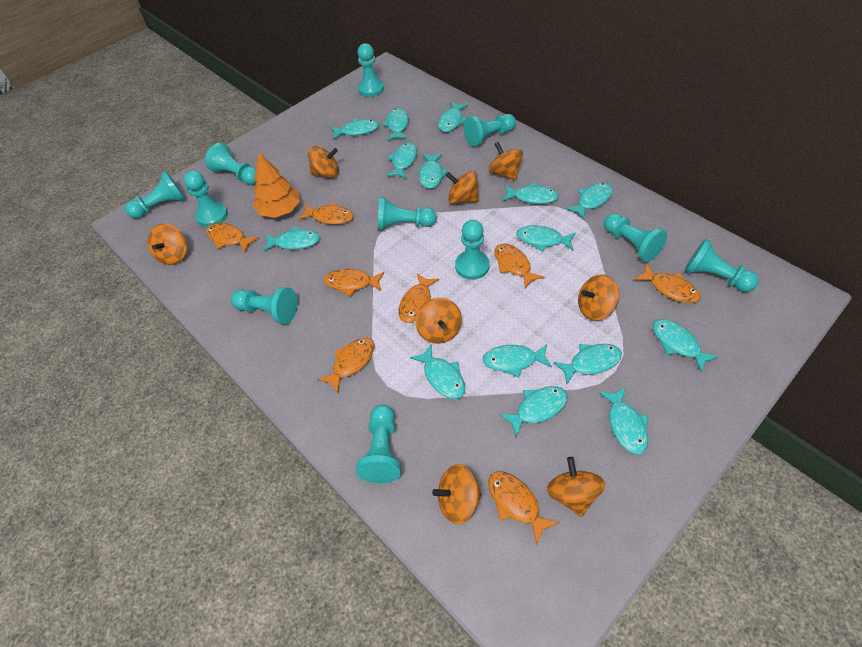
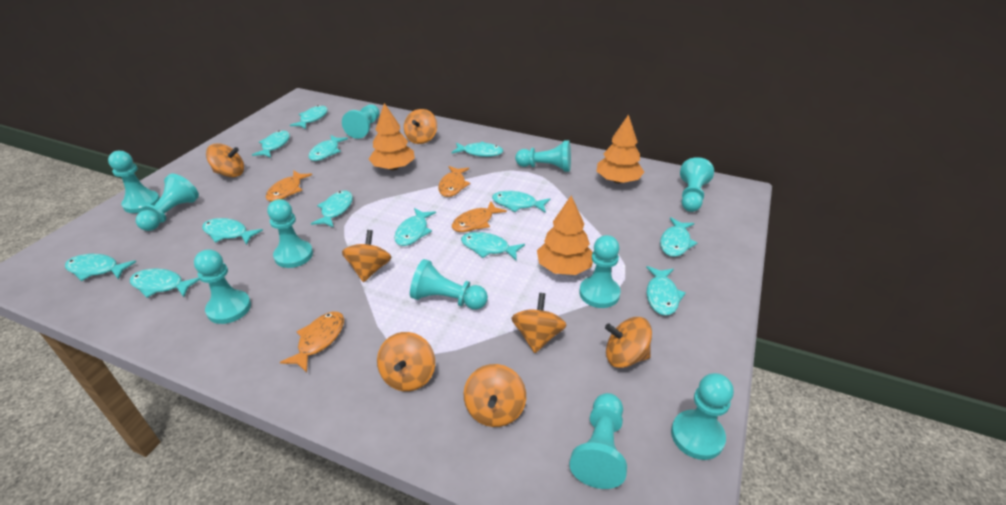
orange fish: [206,223,259,253] [298,202,353,225] [317,337,374,394] [324,269,385,296] [398,273,439,323] [488,472,559,545] [494,243,545,289] [634,263,700,303] = 8 -> [266,170,312,202] [280,311,344,373] [438,166,471,197] [452,201,507,232] = 4
orange spinning top: [147,223,187,265] [308,146,339,178] [415,298,462,344] [432,464,482,524] [446,171,479,204] [489,142,523,180] [547,457,605,517] [578,274,619,321] = 8 -> [206,143,244,177] [342,230,392,282] [377,332,435,391] [404,109,437,144] [464,364,526,427] [512,293,567,353] [605,317,652,368] = 7
orange tree: [253,153,300,218] = 1 -> [369,103,415,170] [537,195,593,275] [597,114,644,184] = 3
turquoise fish: [263,227,320,251] [331,119,379,139] [382,108,409,140] [386,142,417,179] [410,344,465,399] [419,153,448,189] [438,101,468,132] [483,344,552,377] [499,386,568,437] [503,182,559,204] [516,225,576,252] [553,344,622,384] [566,183,613,219] [598,386,648,455] [652,319,719,373] = 15 -> [65,254,136,281] [130,268,200,298] [202,218,263,245] [252,130,290,158] [290,105,328,129] [308,135,348,161] [311,191,353,228] [394,208,436,246] [451,142,503,157] [461,232,525,260] [492,191,550,213] [646,266,686,316] [660,217,697,257] = 13

